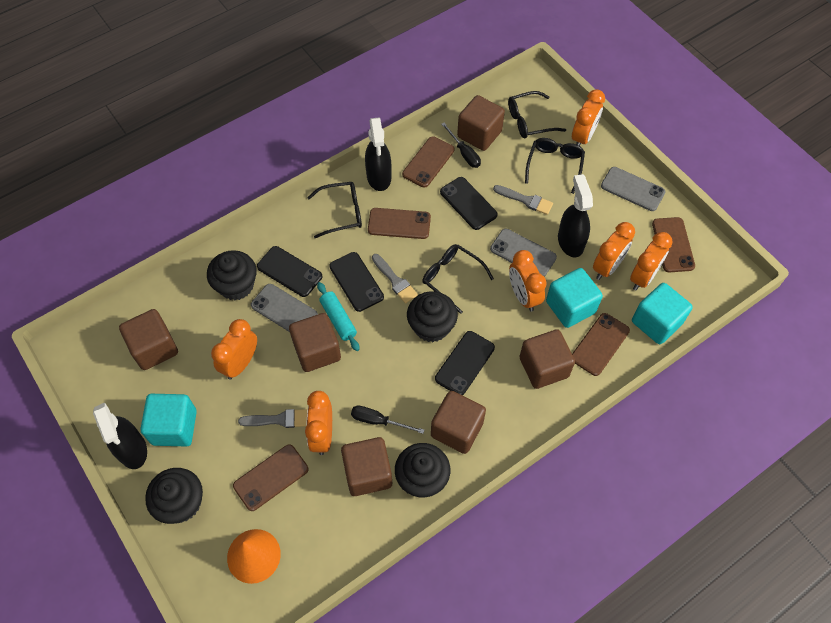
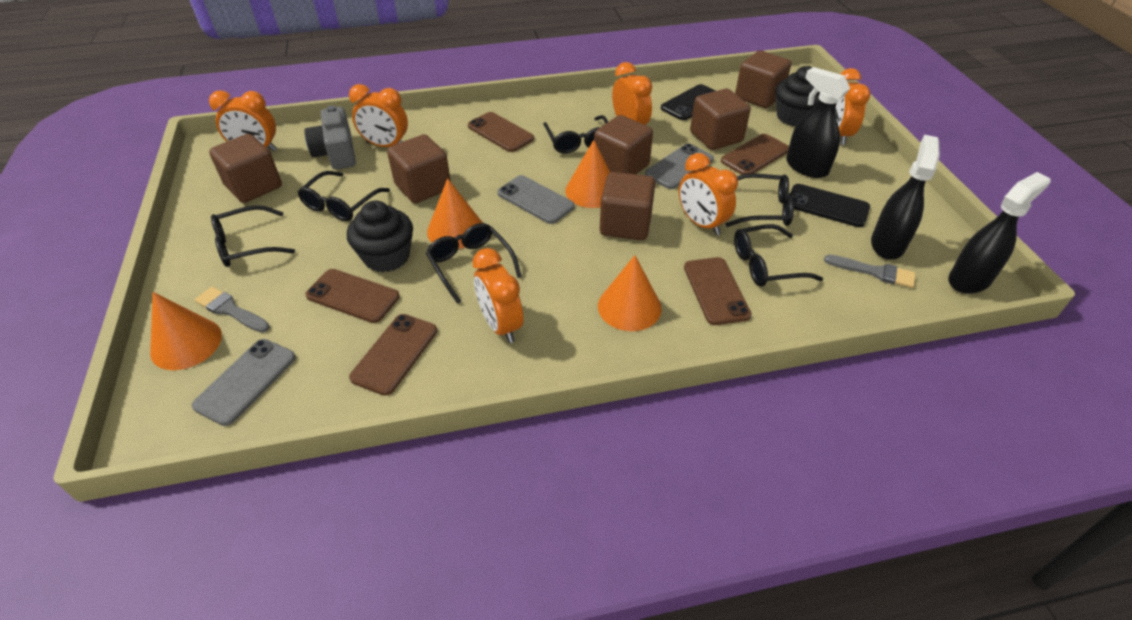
black cupcake: [145,468,203,524] [207,250,257,300] [395,443,450,498] [407,291,458,342] = 4 -> [347,201,413,272] [775,66,820,126] = 2
black glasses: [307,182,362,238] [422,244,494,314] [508,91,566,139] [525,138,585,194] = 4 -> [211,205,295,267] [298,171,390,221] [426,223,522,304] [543,115,608,154] [726,173,794,227] [734,224,823,287] = 6
black phone: [257,246,322,297] [329,252,384,312] [435,331,495,395] [440,177,498,230] = 4 -> [661,84,716,120] [790,184,870,227] = 2
black screwdriver: [351,405,424,434] [441,123,481,168] = 2 -> none = 0
grey brush: [238,409,308,428] [372,254,418,304] [493,185,553,215] = 3 -> [195,287,270,333] [824,255,916,288] = 2
grey camera: none = 0 -> [304,105,356,169] = 1
orange cone: [227,529,281,584] = 1 -> [150,292,222,370] [427,178,483,249] [565,140,610,208] [598,255,662,331] = 4
turquoise cube: [140,394,197,446] [546,268,603,328] [632,283,693,344] = 3 -> none = 0
turquoise rolling pin: [317,282,360,351] = 1 -> none = 0

